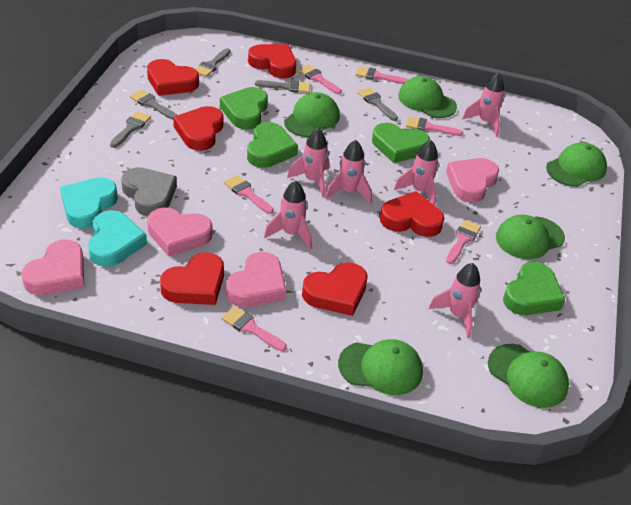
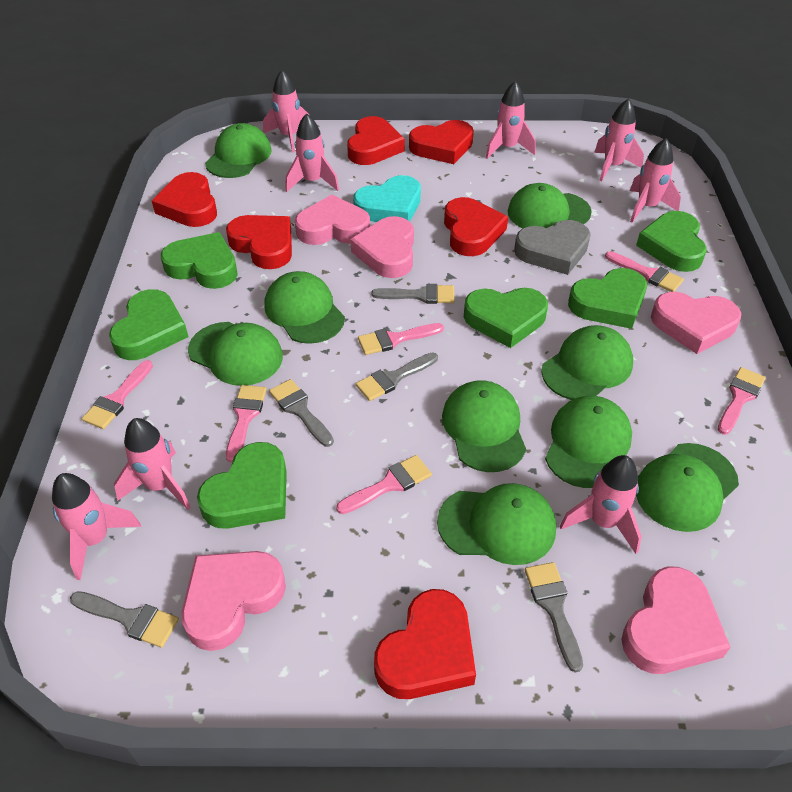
green cap: [284,92,340,137] [338,339,423,395] [398,76,457,118] [488,344,569,408] [496,215,565,259] [546,142,607,187] = 6 -> [188,322,283,386] [205,123,272,178] [264,271,345,344] [437,483,556,565] [442,380,526,472] [508,183,592,228] [541,325,633,400] [545,396,632,488] [636,443,739,532] = 9
green heart: [220,87,268,129] [247,122,298,168] [372,123,430,163] [503,262,565,315] = 4 -> [109,289,188,360] [161,232,238,289] [197,442,287,529] [464,288,548,348] [568,268,647,329] [636,211,707,272] = 6
pink heart: [21,240,84,295] [147,207,212,256] [226,252,286,307] [446,158,499,203] = 4 -> [181,551,286,651] [295,195,370,245] [350,216,414,278] [621,566,731,674] [651,292,742,354] = 5
pink rocket: [264,181,312,249] [287,128,329,197] [325,140,372,204] [394,140,439,205] [429,263,481,338] [462,72,505,137] = 6 -> [52,473,141,580] [114,418,191,510] [263,70,309,153] [285,113,339,192] [486,81,535,159] [560,455,642,554] [594,98,644,182] [630,138,681,223] = 8
turquoise heart: [60,177,118,229] [88,210,147,267] = 2 -> [353,175,421,222] = 1

